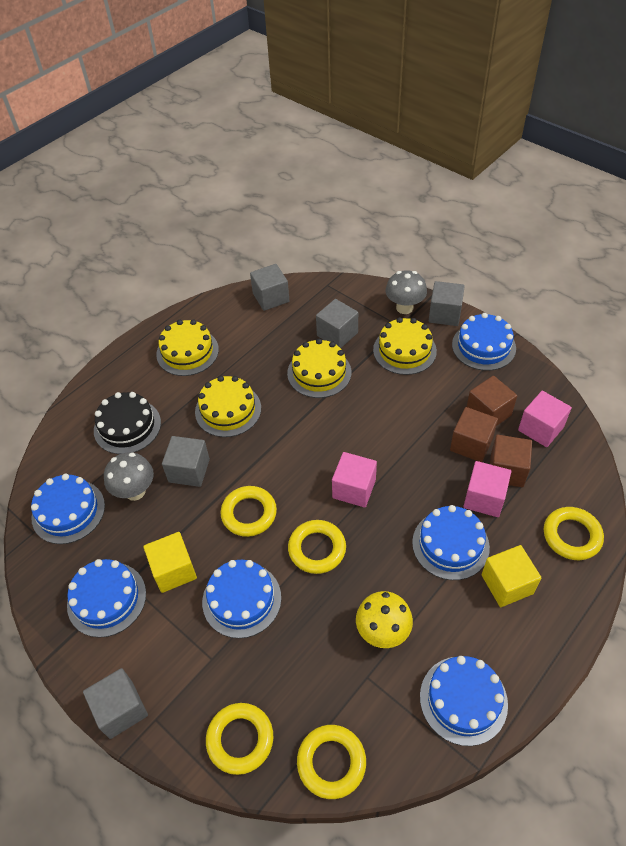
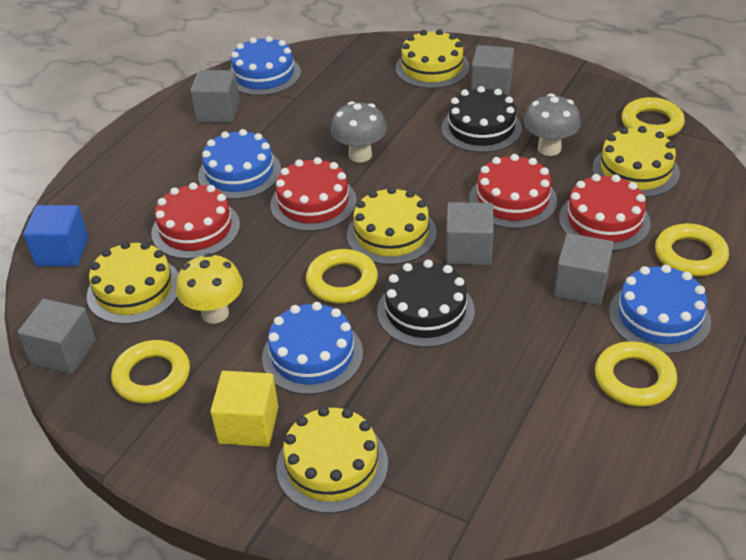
black cake: [94,392,161,454] = 1 -> [377,260,475,348] [442,86,522,153] = 2
blue cake: [31,474,105,544] [67,559,146,638] [202,560,281,638] [412,505,490,580] [420,656,508,746] [452,313,516,371] = 6 -> [198,129,281,199] [230,36,301,96] [262,302,363,395] [609,265,711,354] = 4
blue cube: none = 0 -> [23,205,88,266] = 1
brown cube: [450,407,498,462] [467,376,517,426] [490,435,532,487] = 3 -> none = 0
pink cube: [332,452,377,508] [463,461,511,517] [518,391,572,447] = 3 -> none = 0
red cake: none = 0 -> [151,182,240,259] [270,157,357,231] [469,154,557,229] [559,174,651,251] = 4
yellow cake: [156,319,219,376] [195,376,261,437] [287,339,351,398] [373,317,437,375] = 4 -> [87,241,179,324] [276,406,388,513] [347,186,437,265] [395,29,470,89] [593,126,680,198] = 5
yellow cube: [143,532,197,593] [482,545,541,607] = 2 -> [210,371,279,447] = 1

